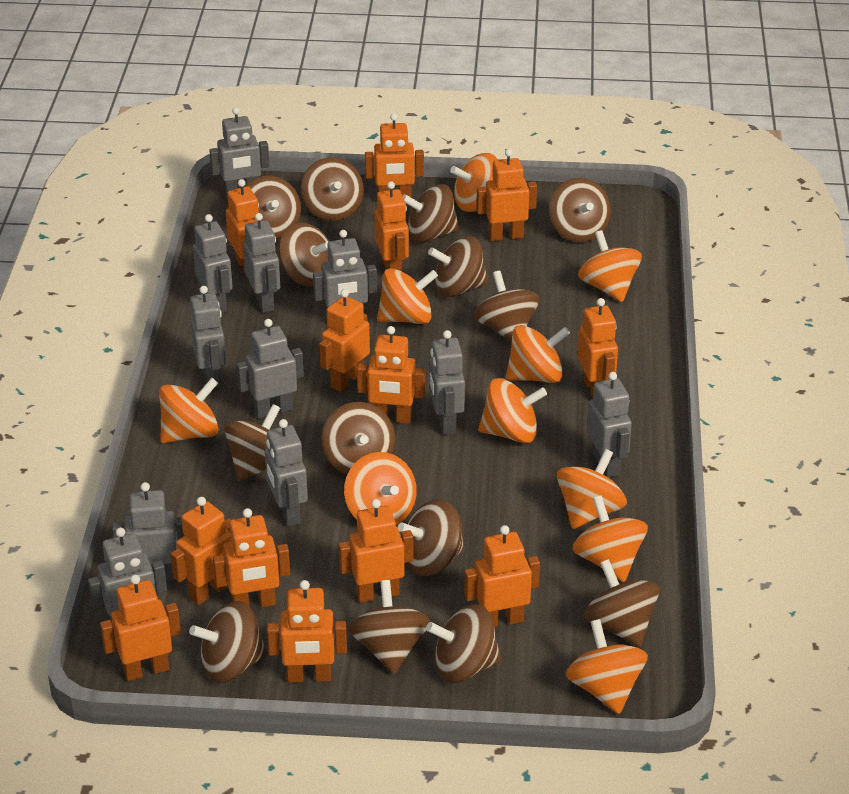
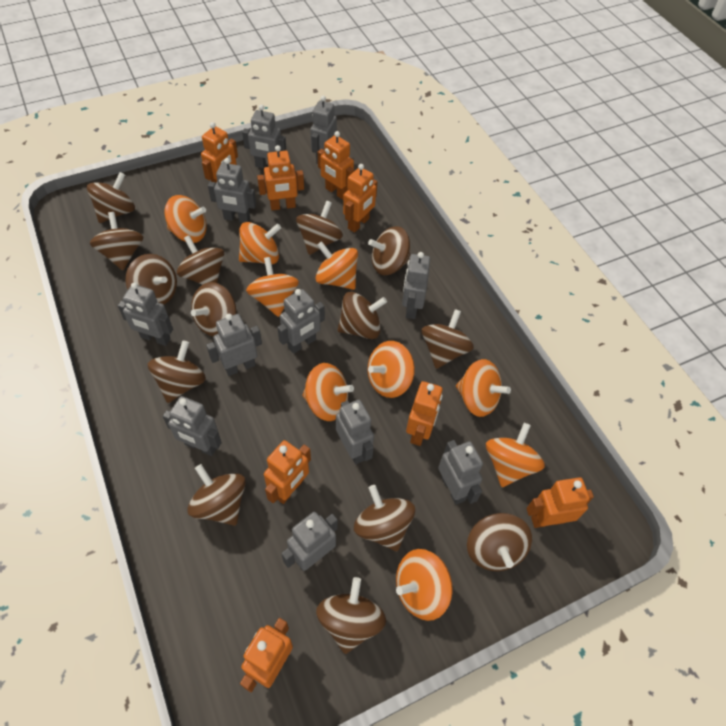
orange robot: [100,575,181,681] [171,497,231,605] [213,508,290,607] [226,179,261,278] [267,580,347,682] [319,289,370,392] [338,499,413,603] [357,326,425,424] [365,113,424,197] [375,181,409,271] [464,525,540,628] [476,149,537,241] [577,298,618,398] = 13 -> [201,122,238,183] [240,618,293,692] [257,145,304,210] [264,440,311,504] [318,131,354,200] [343,164,377,233] [406,381,443,446] [526,477,594,528] = 8
orange spinning top: [159,378,219,443] [344,452,417,525] [377,268,438,324] [450,153,498,212] [478,378,547,443] [506,325,570,383] [557,449,627,529] [566,619,648,714] [572,496,648,582] [578,230,642,302] = 10 -> [165,195,207,243] [239,222,281,264] [246,257,299,317] [302,363,354,421] [315,241,358,290] [368,341,415,398] [396,549,453,621] [456,359,511,417] [486,423,545,487] = 9

